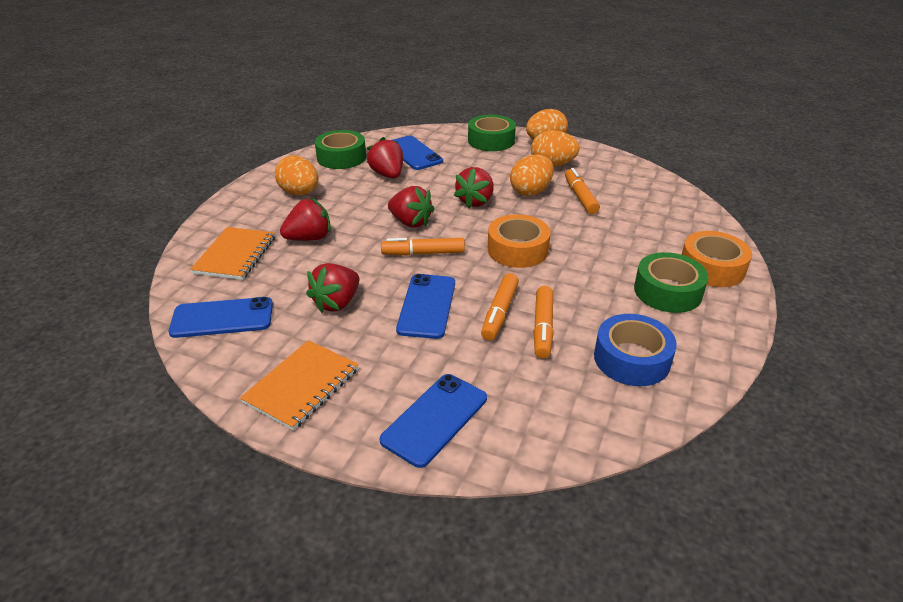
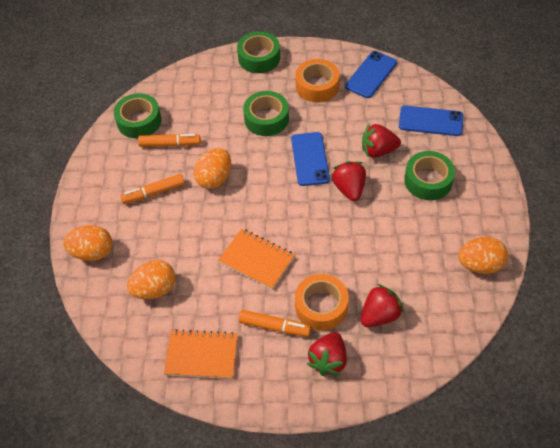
blue phone: [169,297,273,338] [380,374,487,468] [392,135,443,170] [396,274,455,339] = 4 -> [291,132,330,186] [345,51,397,98] [399,106,463,136] = 3
blue tape: [594,314,677,386] = 1 -> none = 0
green tape: [315,130,366,169] [468,115,516,151] [634,252,708,313] = 3 -> [114,93,161,139] [237,31,280,73] [243,91,289,136] [404,151,455,200] = 4
orange marker: [381,238,465,256] [481,273,519,341] [533,286,554,358] [565,168,600,214] = 4 -> [120,174,185,204] [138,134,201,147] [239,310,311,337] = 3
red strawberry: [280,198,331,241] [306,263,359,313] [367,137,403,178] [388,186,434,228] [454,167,494,209] = 5 -> [307,332,347,376] [332,161,366,201] [361,284,404,327] [362,123,401,158] = 4

